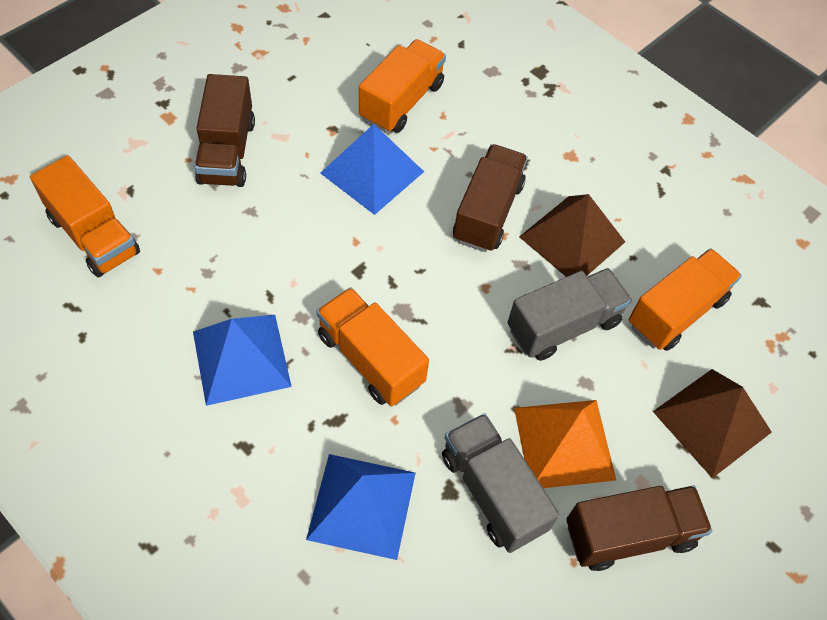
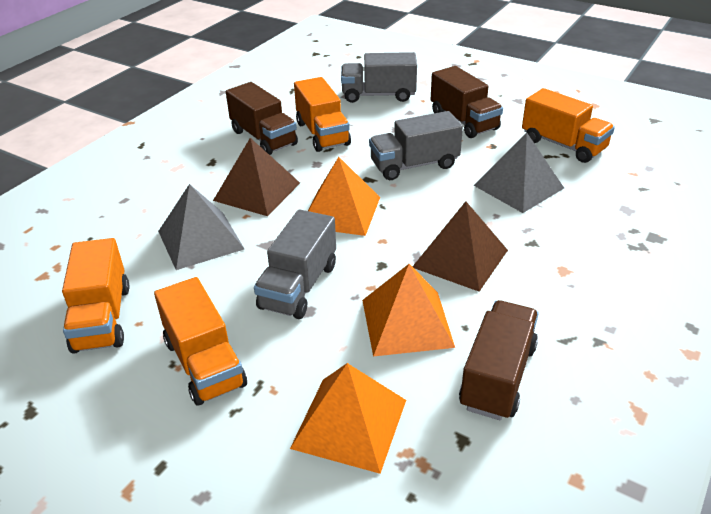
blue pyramid: [193,315,292,406] [306,454,416,560] [320,124,424,215] = 3 -> none = 0
grey pyramid: none = 0 -> [158,184,244,270] [473,132,564,213] = 2
grey truck: [442,413,560,553] [507,268,632,361] = 2 -> [254,209,336,319] [341,52,417,103] [369,111,463,180] = 3
orange pyramid: [514,400,616,488] = 1 -> [290,363,406,474] [308,157,380,236] [362,264,455,357] = 3

